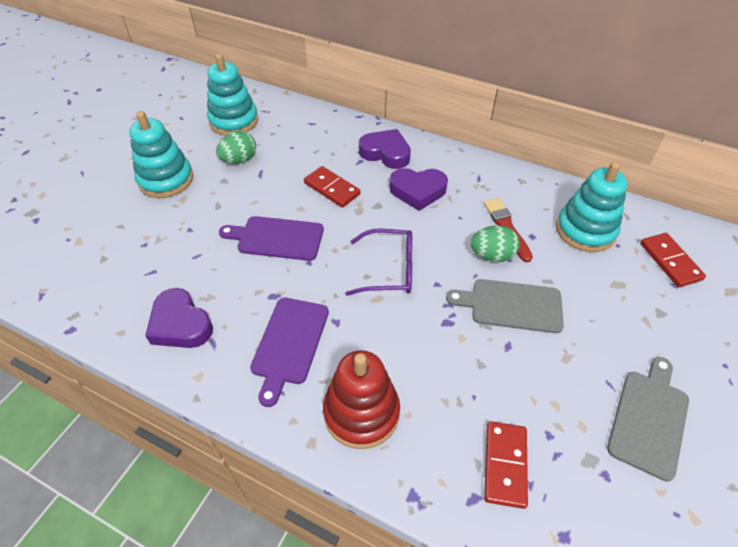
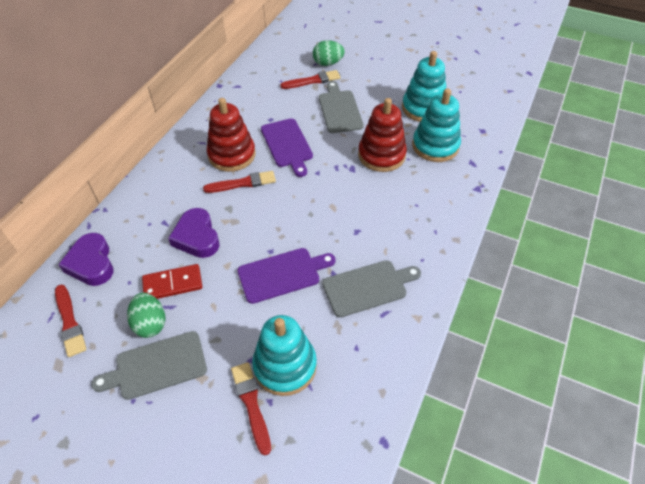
grey cutting board: [446,279,564,333] [607,357,689,482] = 2 -> [91,331,207,400] [319,81,364,133] [322,260,421,317] = 3
purple glasses: [345,229,412,296] = 1 -> none = 0
purple heart: [145,288,213,348] [359,129,411,169] [389,168,448,211] = 3 -> [58,233,114,286] [168,208,220,258] = 2
red brush: [484,198,533,262] = 1 -> [55,285,87,357] [203,171,276,193] [231,362,271,455] [280,70,340,89] = 4
red domino: [304,166,361,208] [484,421,528,509] [640,233,706,287] = 3 -> [142,264,203,299] = 1
red stacking toy: [323,350,400,449] = 1 -> [207,98,256,172] [358,98,407,172] = 2

